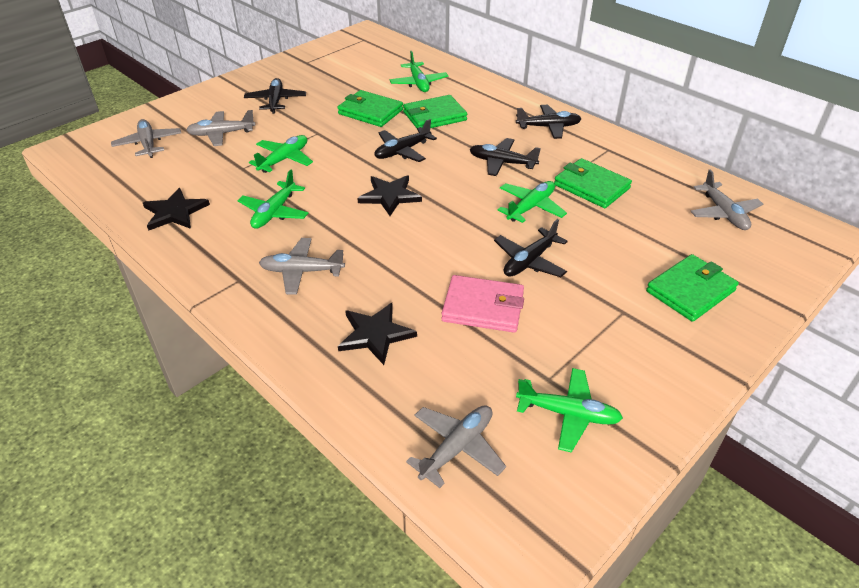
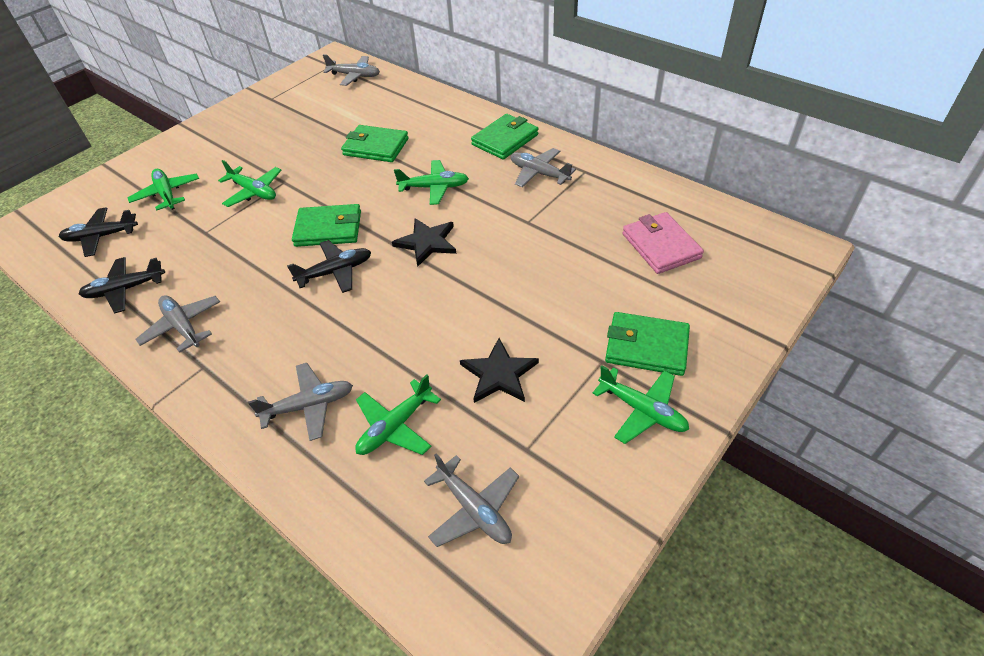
black plane: [244,78,306,114] [374,119,437,162] [470,138,541,176] [494,219,568,277] [516,105,581,139] = 5 -> [59,207,138,257] [79,257,165,314] [287,240,371,293] = 3
black star: [143,188,210,231] [338,303,417,365] [357,175,422,216] = 3 -> [392,218,456,267] [460,338,539,403] = 2

